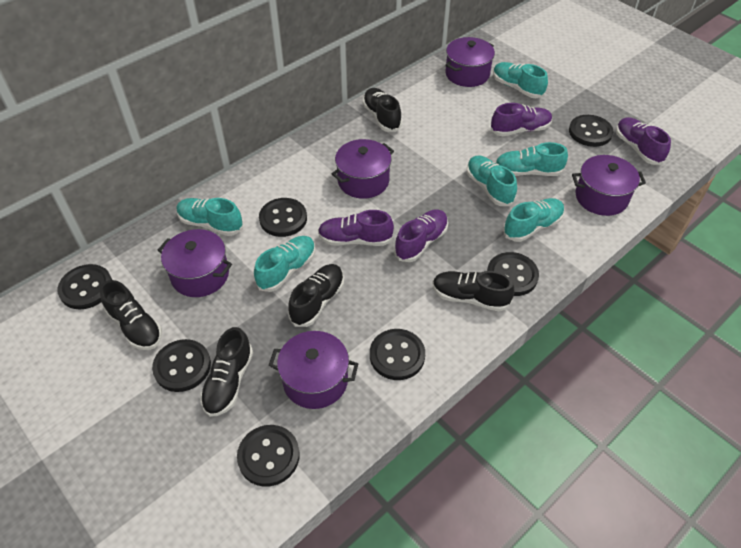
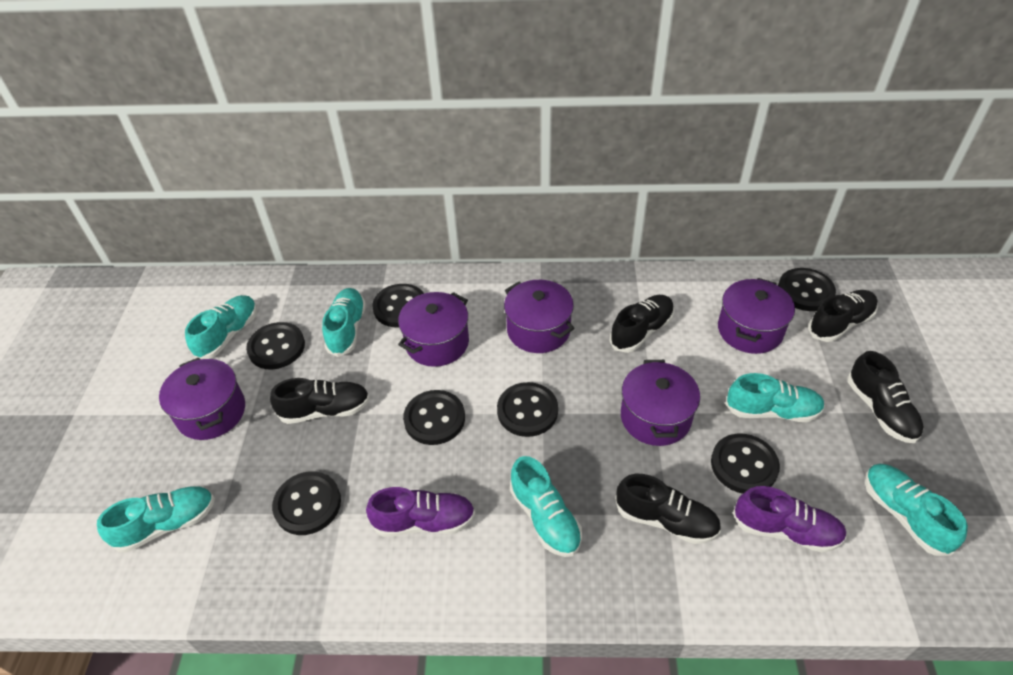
purple shoe: [318,210,394,246] [394,209,448,262] [491,103,552,136] [616,117,671,165] = 4 -> [366,487,475,537] [733,486,847,553] = 2

